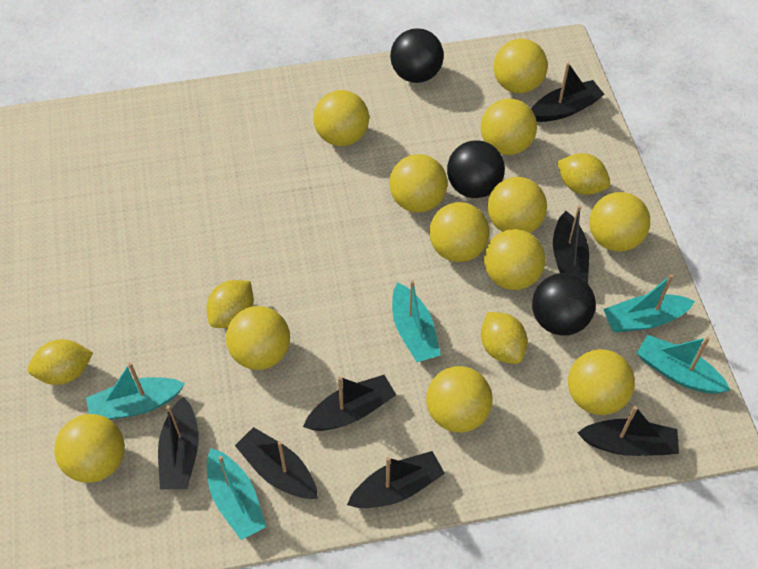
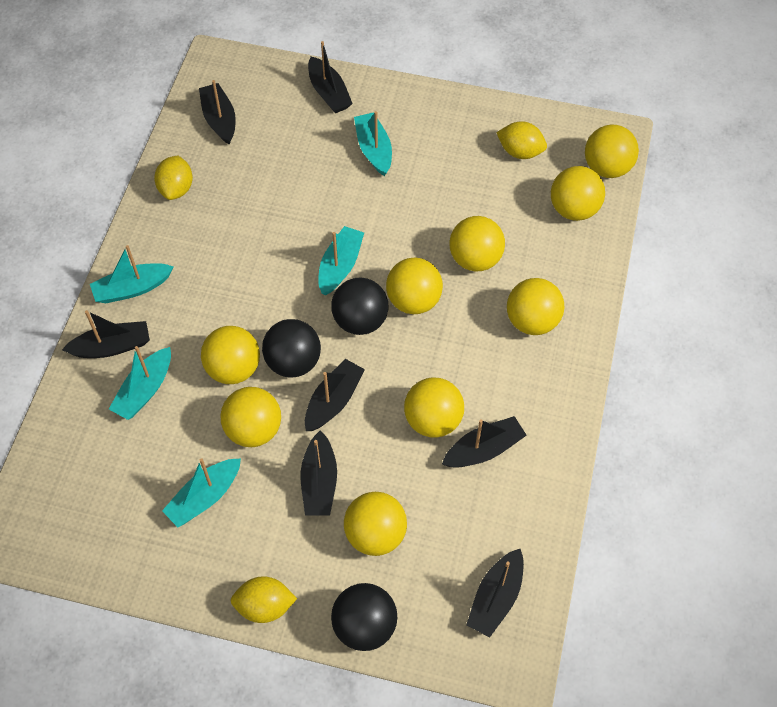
yellow ball: [54,414,125,483] [226,306,290,370] [313,90,369,146] [389,154,447,213] [426,366,493,433] [429,202,489,262] [481,99,537,155] [484,229,545,290] [488,177,547,233] [493,39,548,93] [568,349,635,415] [589,192,650,252] = 12 -> [201,326,260,384] [221,387,281,447] [344,492,407,556] [386,258,443,314] [404,377,464,438] [449,216,505,272] [507,278,564,335] [551,166,605,221] [585,125,639,178] = 9
yellow lemon: [28,339,93,385] [206,280,254,328] [481,312,528,364] [557,153,610,195] = 4 -> [154,156,193,200] [230,576,297,623] [496,121,547,159] = 3

